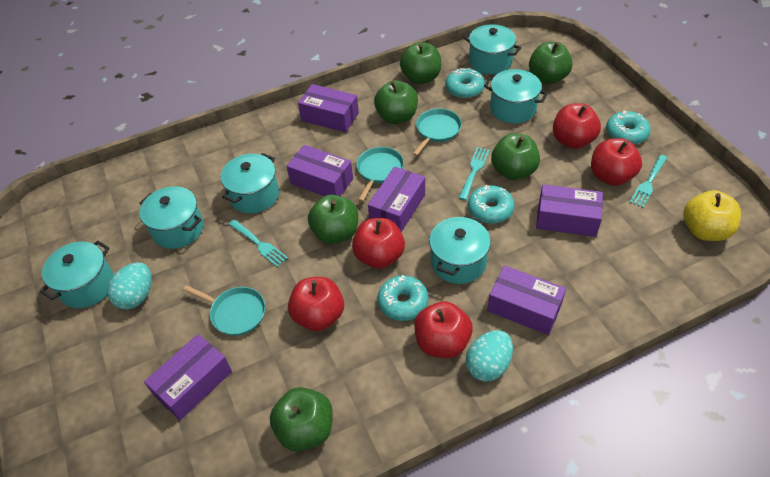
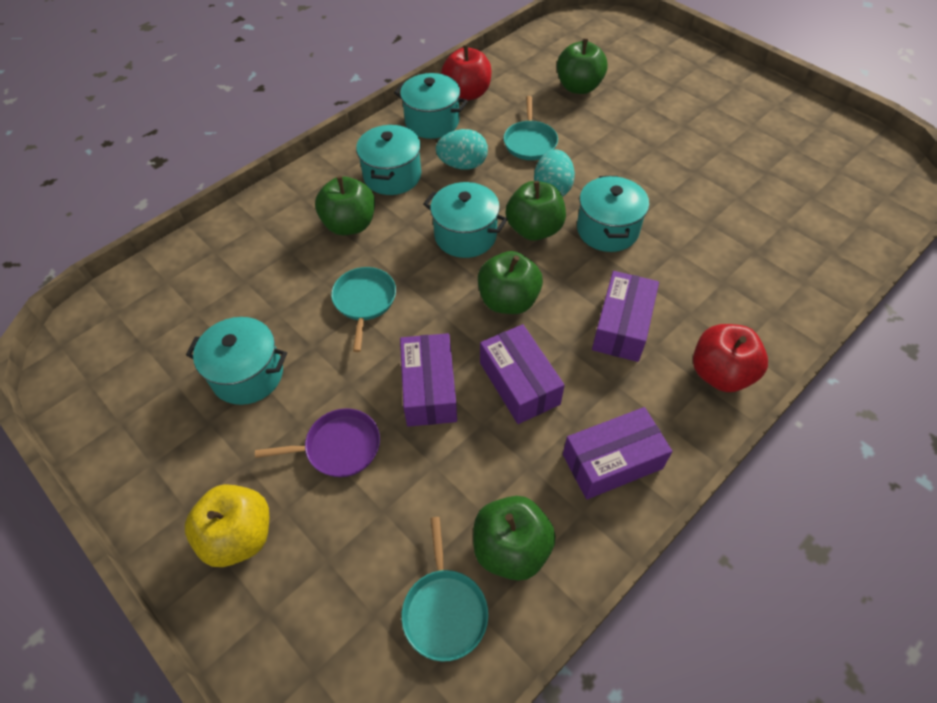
green apple: [270,387,333,452] [308,195,358,244] [374,80,418,124] [400,42,441,84] [491,133,540,180] [529,42,573,84] = 6 -> [315,176,375,235] [473,496,556,581] [478,251,543,314] [506,181,566,241] [557,38,608,94] = 5
purple box: [144,334,232,420] [287,145,353,196] [298,84,359,132] [368,166,425,232] [487,265,566,335] [536,184,603,237] = 6 -> [400,333,457,427] [480,324,565,424] [563,407,672,500] [592,271,659,362] = 4
purple pan: none = 0 -> [255,408,380,477] = 1
red apple: [288,277,344,331] [352,218,405,269] [414,301,473,358] [553,103,601,149] [591,138,642,186] = 5 -> [441,45,492,100] [693,324,768,392] = 2
turquoise donut: [378,275,428,321] [445,68,485,99] [468,185,514,224] [606,110,651,145] = 4 -> none = 0
turquoise fork: [228,219,288,267] [459,147,490,200] [630,155,667,208] = 3 -> none = 0
turquoise pot: [40,241,114,308] [139,186,203,249] [221,153,279,214] [429,215,491,284] [464,24,521,75] [484,69,548,124] = 6 -> [186,317,287,405] [356,125,421,195] [394,73,468,139] [423,182,508,258] [577,176,649,252] = 5

